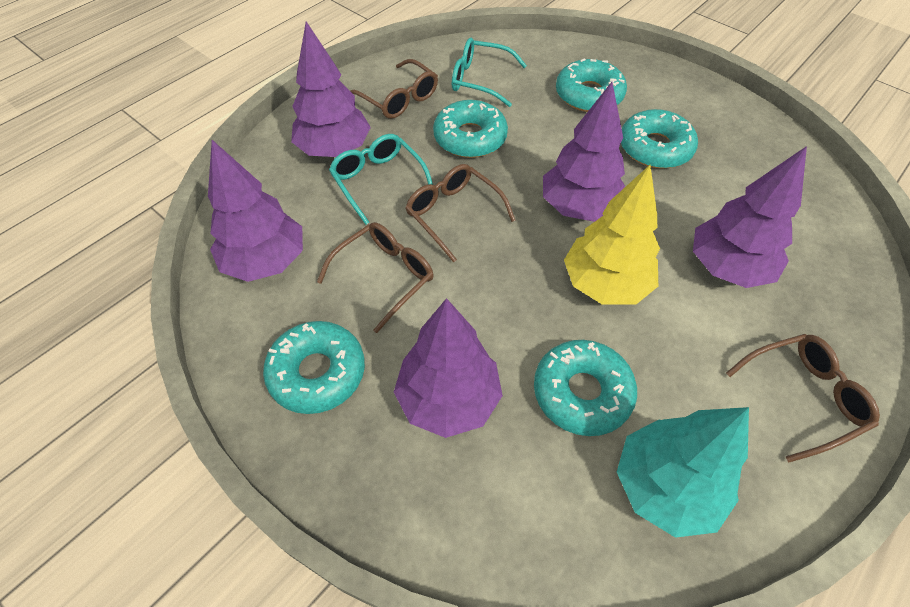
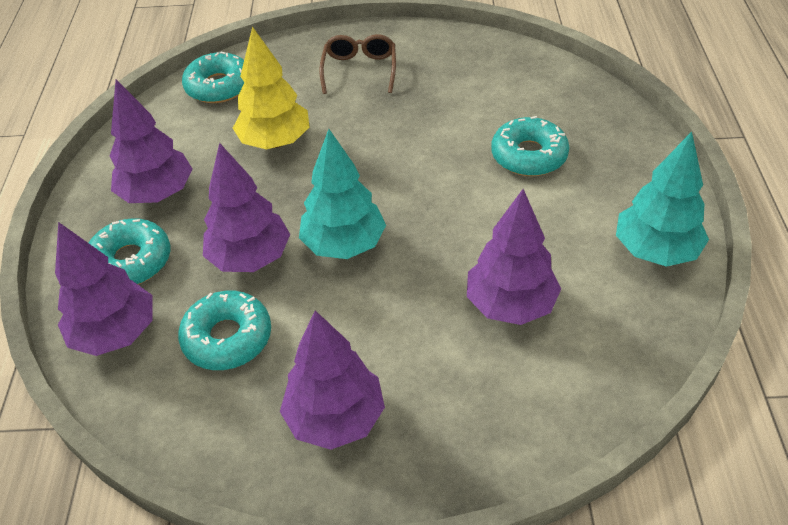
brown glasses: [317,222,434,333] [351,59,438,119] [405,164,516,262] [726,334,880,462] = 4 -> [319,34,396,94] = 1
turquoise donut: [263,321,365,414] [433,100,508,158] [534,340,637,436] [556,58,627,112] [621,109,698,169] = 5 -> [89,219,170,284] [178,291,271,370] [182,52,244,103] [491,116,569,176] = 4
turquoise glasses: [329,134,433,225] [452,38,527,107] = 2 -> none = 0
turquoise tree: [617,407,749,538] = 1 -> [299,129,386,259] [616,132,709,267] = 2

